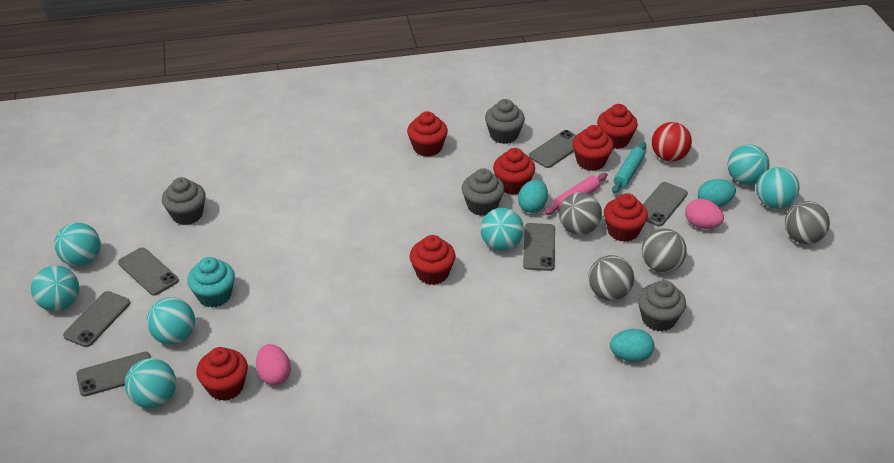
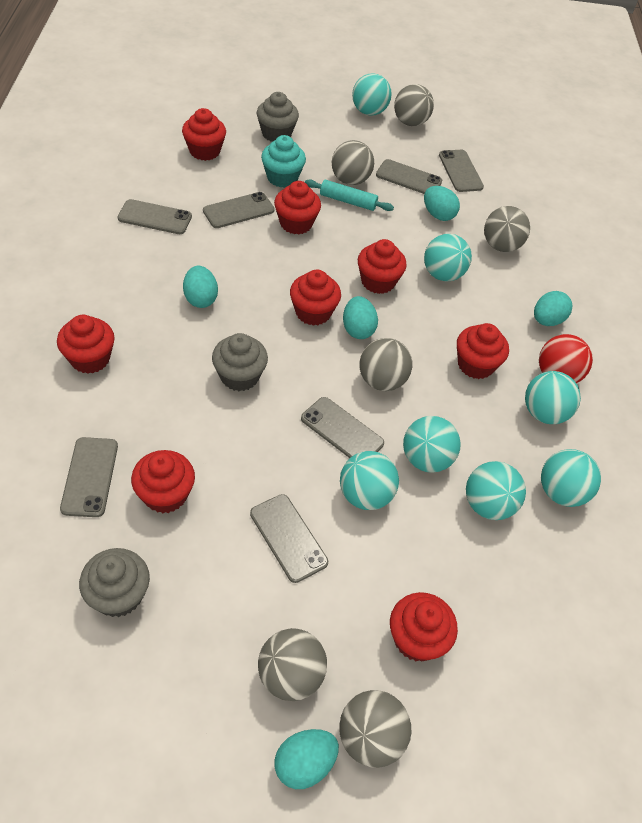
grey ball: [559,192,602,235] [588,255,634,301] [642,228,687,273] [785,201,830,244] = 4 -> [258,628,327,701] [332,140,374,185] [339,690,411,768] [359,338,412,391] [394,84,434,126] [484,206,530,252] = 6
grey cupcake: [162,177,206,225] [462,168,504,216] [485,99,525,144] [638,280,686,331] = 4 -> [79,548,150,617] [212,333,268,391] [257,92,299,142] = 3
grey phone: [63,291,130,347] [76,352,151,397] [118,247,179,296] [523,223,555,271] [529,130,576,168] [643,182,688,226] = 6 -> [60,437,118,517] [118,199,192,234] [203,192,275,228] [250,494,328,583] [301,397,384,458] [376,159,442,194] [439,150,484,192] = 7
pink egg: [256,344,291,385] [685,199,724,229] = 2 -> none = 0
pink rolling pin: [545,173,608,215] = 1 -> none = 0
red cupcake: [196,347,248,401] [407,111,448,157] [410,235,456,285] [493,148,535,195] [572,125,614,171] [597,104,638,149] [604,193,648,242] = 7 -> [57,315,115,374] [131,450,195,513] [182,108,226,161] [274,181,321,235] [290,270,341,326] [358,239,407,294] [390,592,458,661] [457,323,509,379] = 8
turquoise egg: [518,179,548,213] [610,329,654,362] [698,179,736,207] = 3 -> [183,266,218,308] [275,729,339,789] [343,296,378,339] [424,186,460,221] [534,291,572,326] = 5

